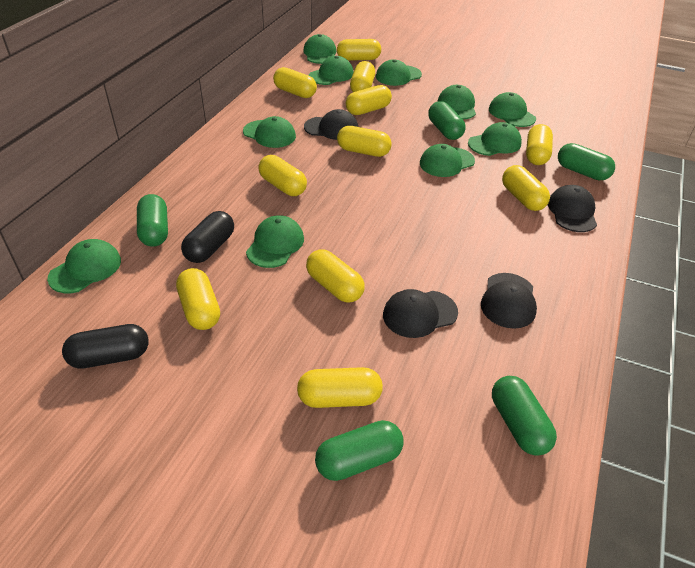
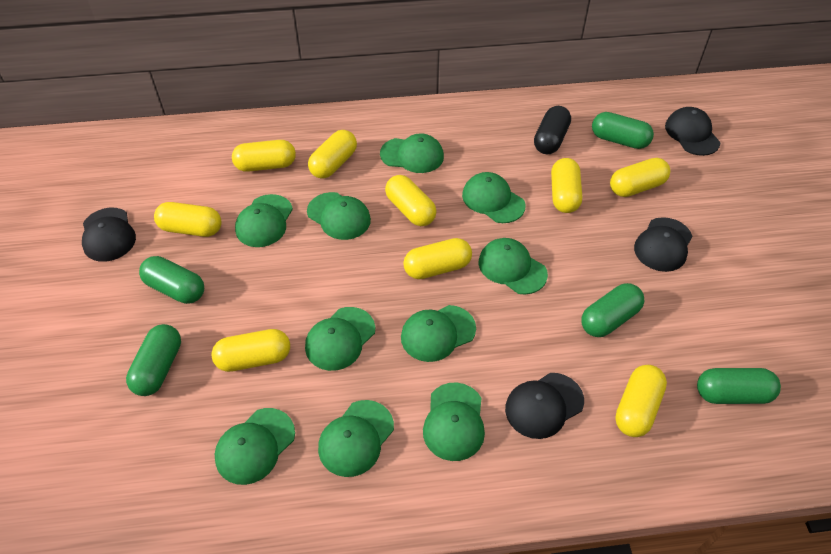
black capsule: [62,324,149,369] [181,211,234,263] = 2 -> [534,106,571,154] = 1
yellow capsule: [176,268,220,330] [258,155,307,196] [273,67,317,98] [297,367,383,408] [306,249,365,303] [337,39,381,61] [337,126,392,157] [346,85,392,115] [350,61,375,92] [502,165,550,211] [526,124,553,165] = 11 -> [154,202,222,237] [211,329,290,372] [232,140,296,172] [308,130,357,179] [385,175,437,226] [403,238,472,279] [551,158,582,213] [610,158,670,197] [615,365,667,437] = 9

